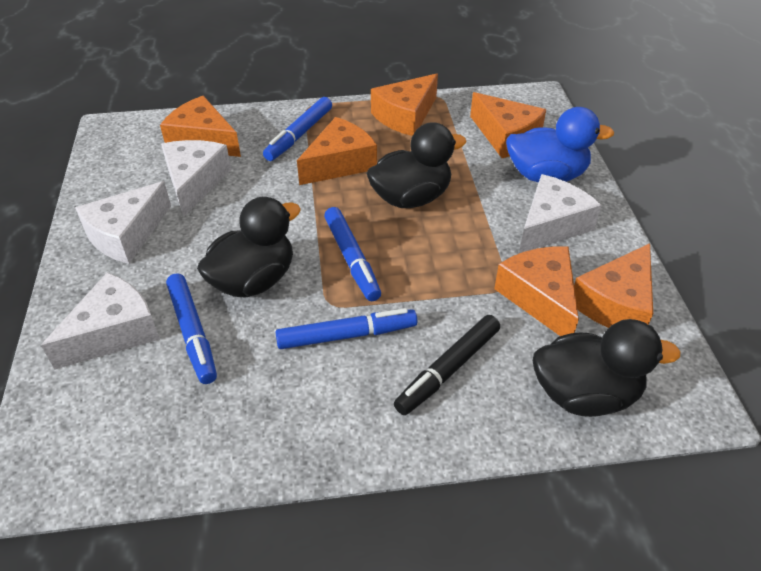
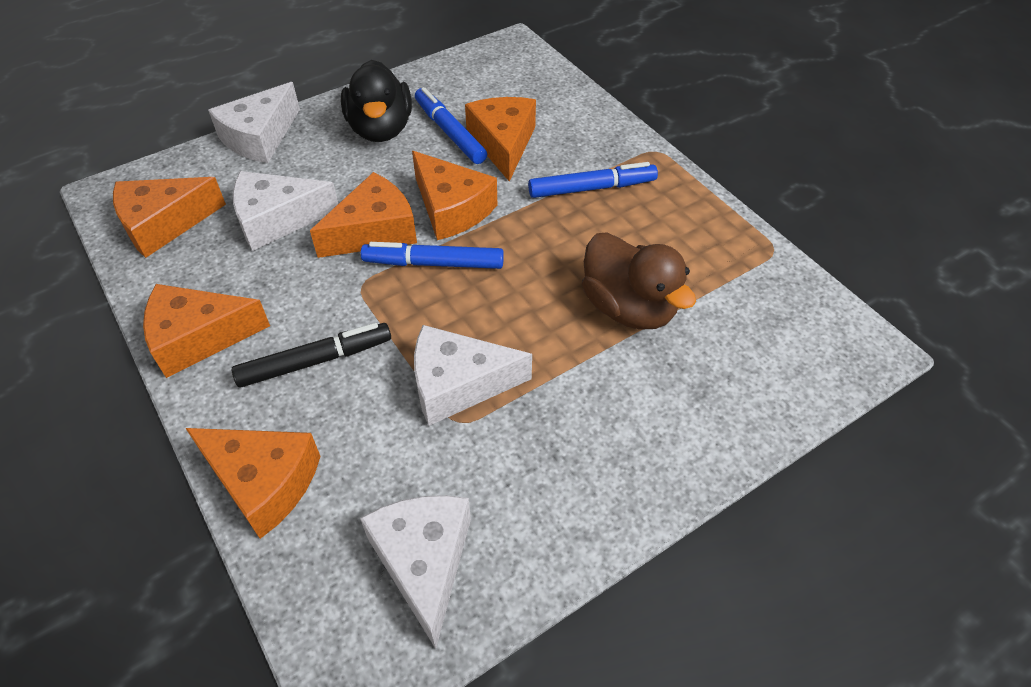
black duck: [197,197,301,298] [366,122,467,208] [533,319,681,417] = 3 -> [341,60,412,142] = 1
blue duck: [506,107,614,182] = 1 -> none = 0
blue marker: [166,273,217,384] [263,97,332,161] [275,308,417,349] [324,207,381,301] = 4 -> [361,242,504,269] [415,87,487,164] [528,162,658,198] = 3
brown duck: none = 0 -> [582,232,696,329] = 1

